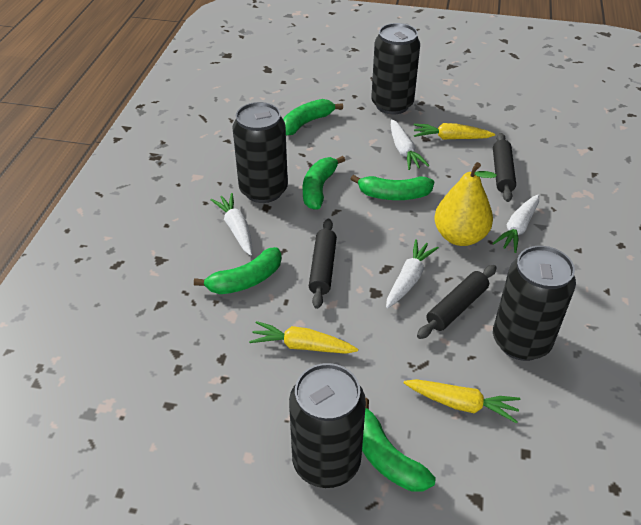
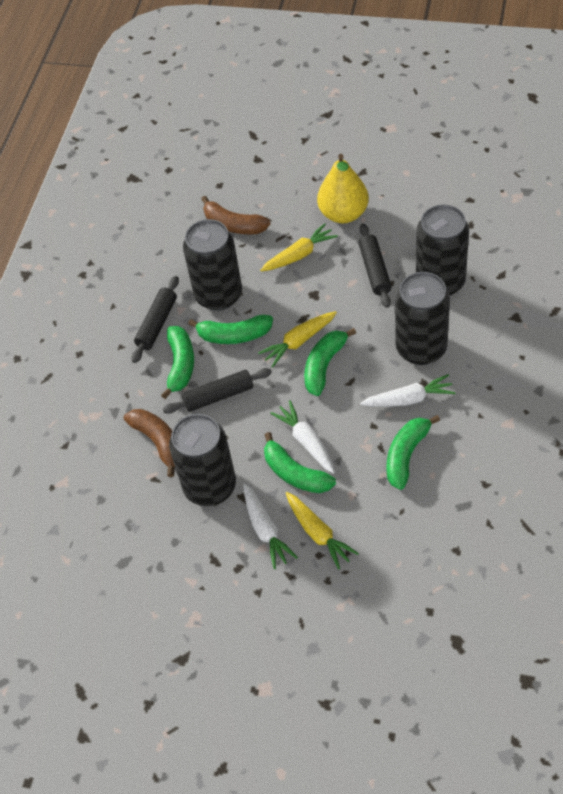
brown banana: none = 0 -> [124,409,175,477] [201,196,270,234] = 2
white carrot: [210,193,252,255] [386,239,439,308] [391,119,429,170] [492,194,539,253] = 4 -> [243,484,298,569] [270,400,335,474] [360,374,456,407] = 3

